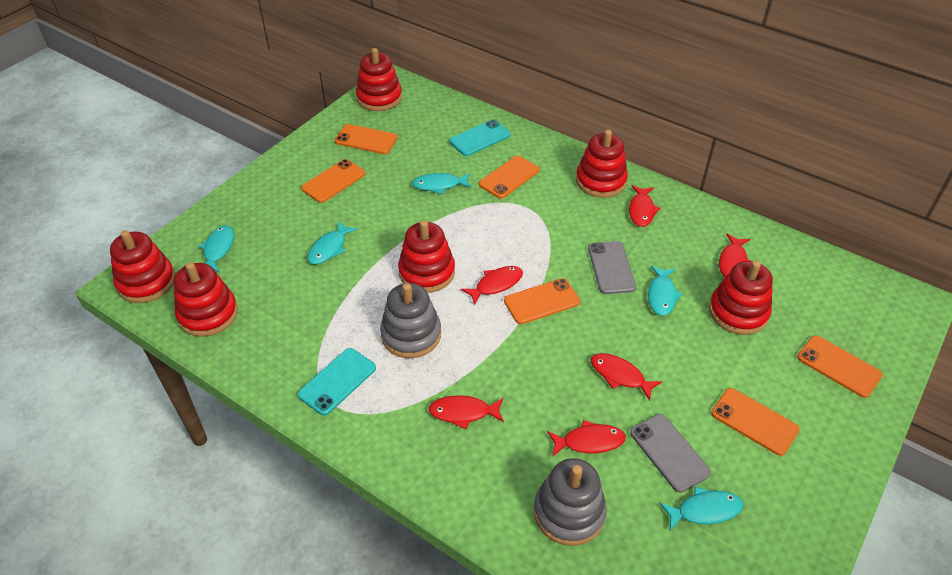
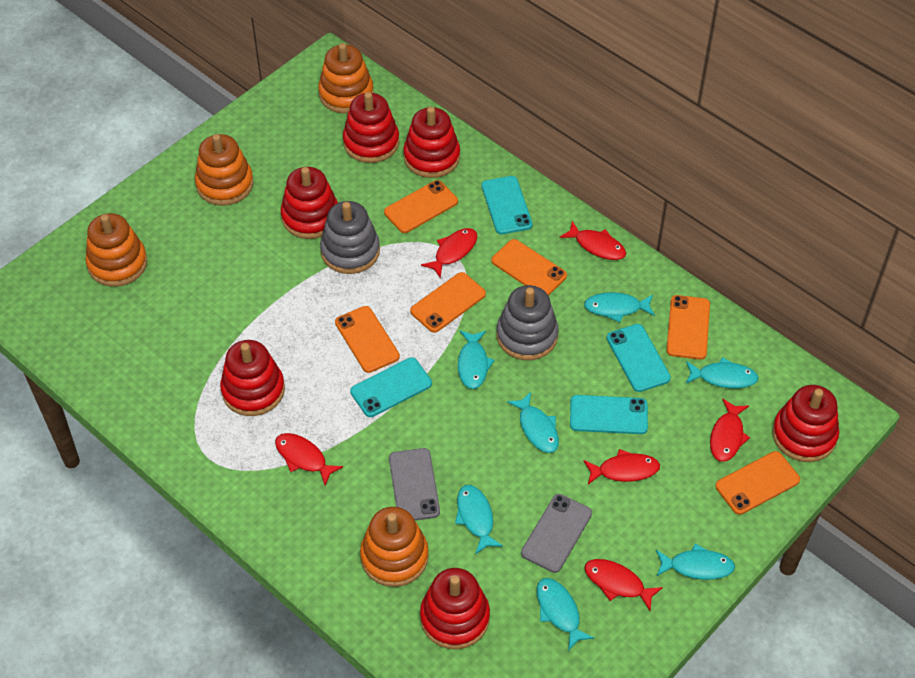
orange stacking toy: none = 0 -> [85,213,147,287] [195,134,253,206] [318,43,374,114] [360,507,429,587] = 4
turquoise fish: [199,225,234,272] [307,221,358,265] [412,173,472,194] [648,266,683,316] [659,487,743,531] = 5 -> [455,485,503,554] [458,330,495,389] [507,392,559,453] [537,578,594,651] [584,292,655,322] [656,544,735,580] [686,357,759,388] = 7
turquoise phone: [298,348,376,416] [449,119,511,156] = 2 -> [350,357,432,417] [481,176,533,234] [570,395,648,434] [607,324,671,392] = 4

